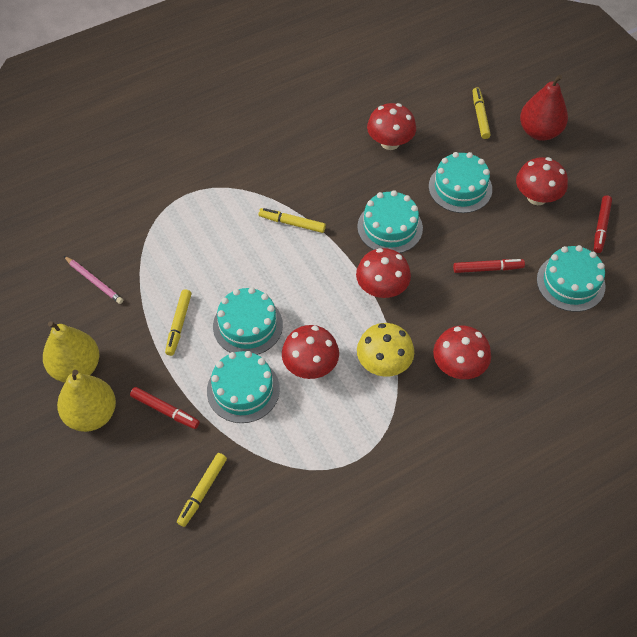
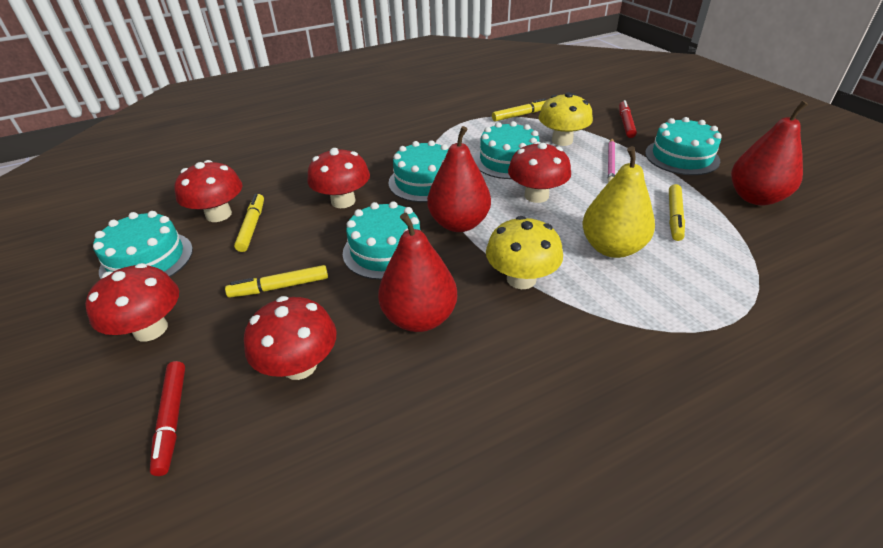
red marker: [130,387,200,429] [453,259,525,273] [594,195,612,253] = 3 -> [150,361,185,476] [619,100,637,138] = 2
red pear: [520,75,568,141] = 1 -> [378,213,457,332] [427,126,491,232] [731,101,808,205] = 3
yellow mushroom: [357,323,414,377] = 1 -> [486,216,563,289] [538,92,593,146] = 2
yellow pear: [43,321,99,383] [57,370,116,432] = 2 -> [582,146,655,258] = 1

